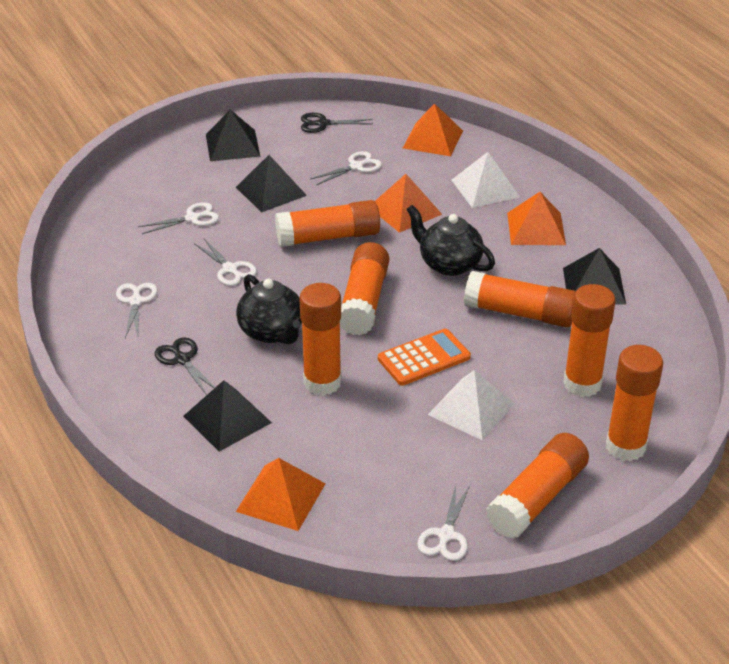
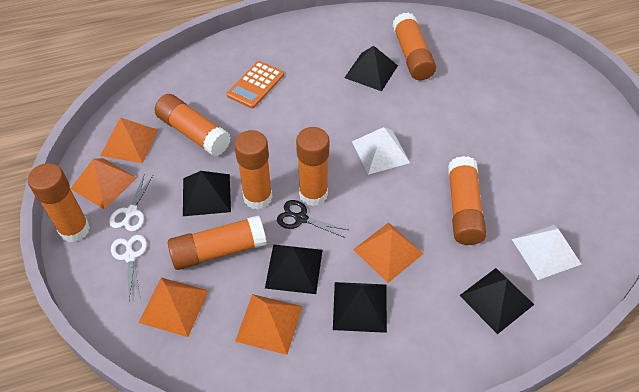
black pyramid: [183,380,272,452] [206,110,261,161] [236,155,307,212] [563,248,626,305] = 4 -> [183,171,231,216] [265,244,323,294] [333,282,387,333] [344,46,398,91] [459,268,534,334] = 5
black scissors: [155,337,215,395] [301,113,372,133] = 2 -> [277,200,348,238] = 1
black teapot: [236,274,302,344] [406,205,495,276] = 2 -> none = 0
orange pyramid: [236,458,326,531] [375,174,442,233] [403,103,463,156] [507,192,566,245] = 4 -> [70,158,137,210] [100,117,158,163] [139,278,209,337] [235,294,302,355] [353,222,423,283] = 5
white scissors: [116,283,158,338] [138,202,219,234] [194,239,257,286] [311,151,382,185] [417,485,470,561] = 5 -> [109,173,154,231] [111,235,147,300] = 2

